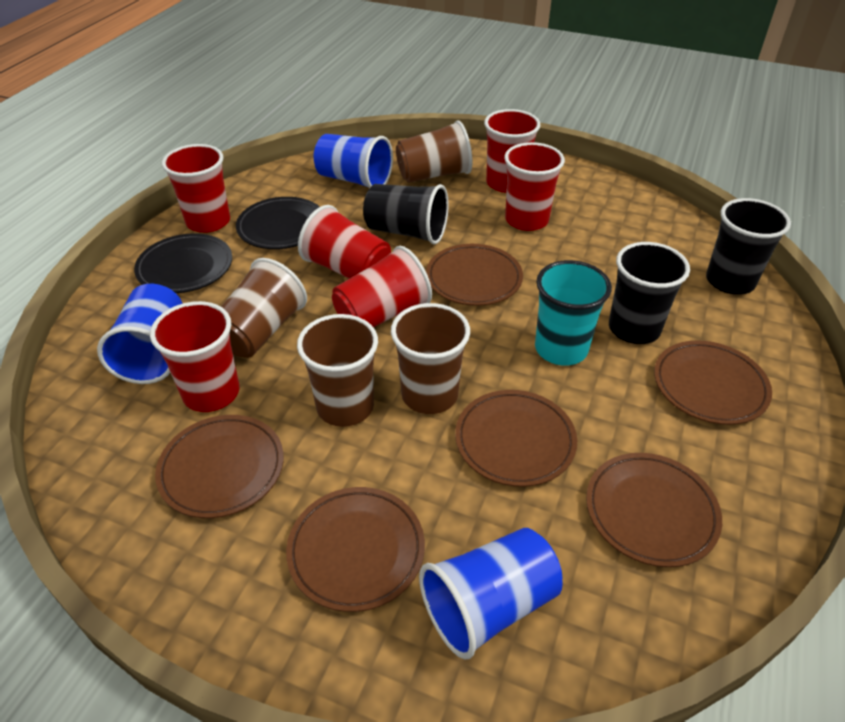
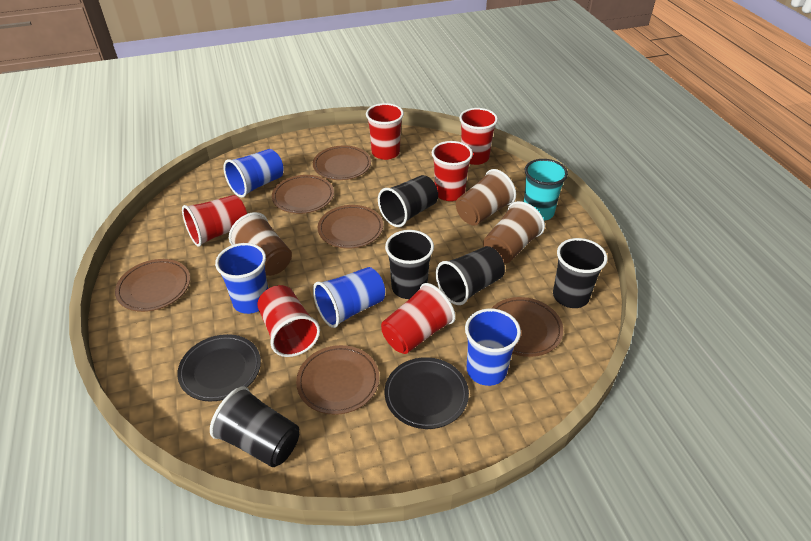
black cup: [363,184,449,245] [609,242,690,344] [706,198,791,295] = 3 -> [210,386,299,467] [378,175,438,227] [385,230,434,299] [436,246,505,305] [553,238,607,308] = 5
blue cup: [97,284,183,384] [314,134,393,188] [419,528,563,660] = 3 -> [215,243,268,314] [223,149,284,198] [313,267,385,328] [465,308,521,386] = 4
brown cup: [221,258,307,358] [297,314,378,427] [391,303,470,414] [396,121,472,183] = 4 -> [229,212,292,276] [456,169,516,226] [483,201,545,264] = 3

